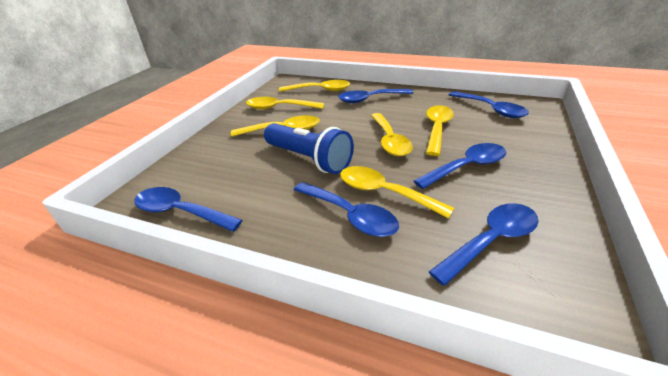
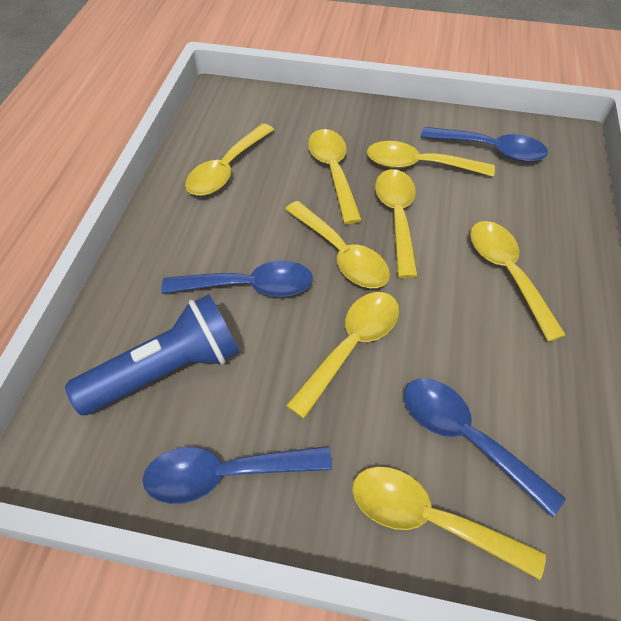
blue spoon: [134,187,243,232] [294,182,399,237] [338,89,413,103] [414,143,506,189] [429,203,539,286] [449,91,529,118] = 6 -> [143,446,332,504] [161,261,313,297] [404,378,566,517] [421,127,548,162] = 4
yellow spoon: [231,115,320,137] [246,97,324,109] [279,80,350,92] [340,166,454,219] [371,113,413,156] [426,106,454,156] = 6 -> [185,123,274,196] [285,201,390,288] [286,292,399,419] [308,129,362,224] [352,466,546,580] [367,141,495,177] [375,169,418,278] [470,221,566,342] = 8

